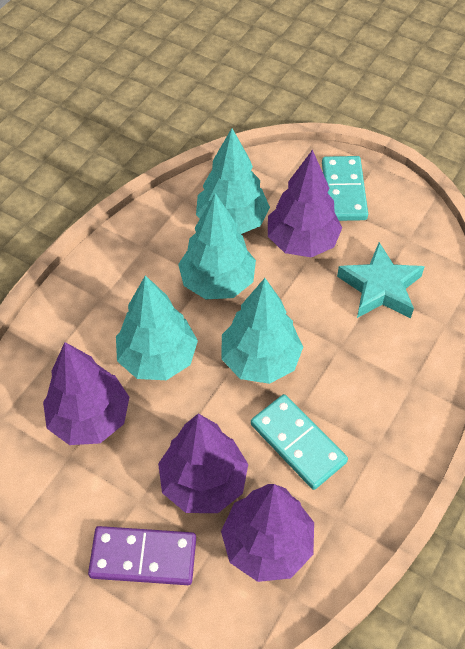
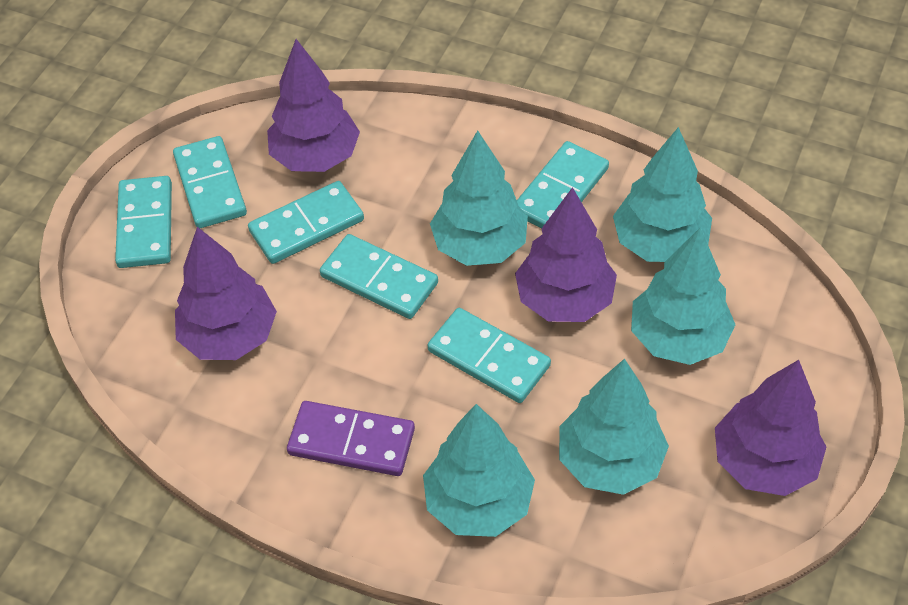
turquoise domino: [251,394,348,490] [322,156,368,221] = 2 -> [115,176,172,268] [173,136,247,228] [248,181,364,264] [320,234,438,319] [428,308,551,403] [517,141,609,228] = 6
turquoise star: [337,242,425,318] = 1 -> none = 0
turquoise tree: [116,275,198,380] [178,193,256,299] [196,128,270,234] [221,278,303,384] = 4 -> [423,404,535,537] [430,130,528,266] [559,359,669,495] [613,127,712,262] [631,227,736,365] = 5

